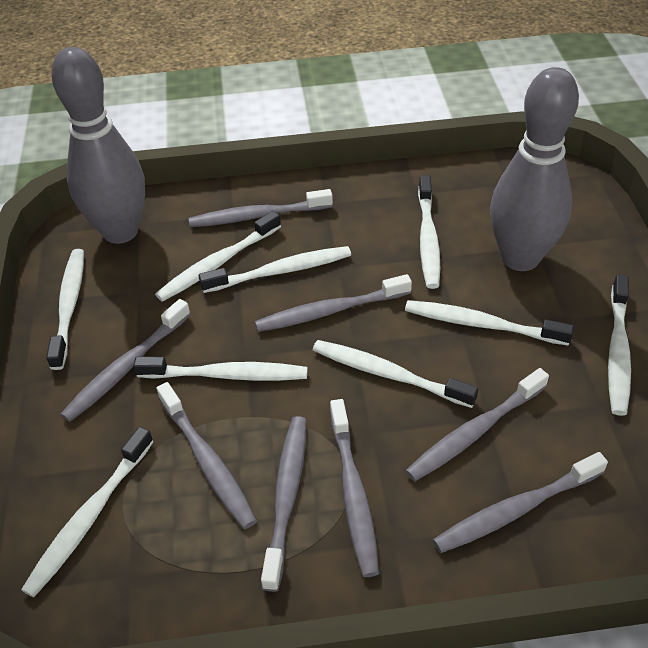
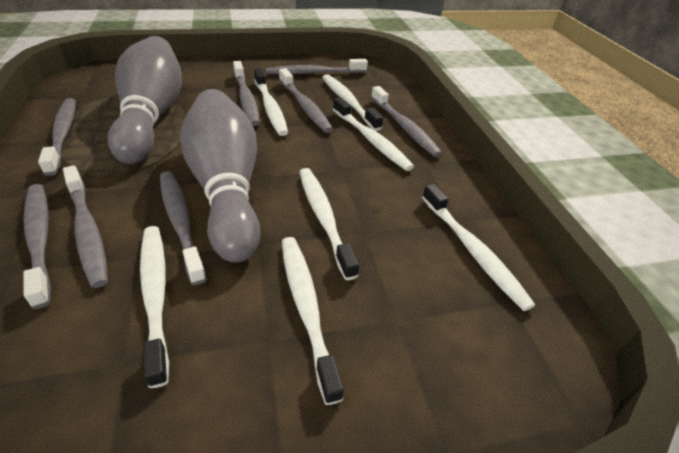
white toothbrush: [21,427,154,597] [46,249,84,370] [133,356,307,381] [155,211,281,302] [199,246,351,293] [313,340,478,408] [405,300,574,346] [418,175,440,289] [608,275,631,416] = 9 -> [140,226,169,388] [254,68,288,136] [282,237,344,405] [299,168,359,280] [322,74,383,131] [333,97,414,171] [422,184,535,311] = 7

